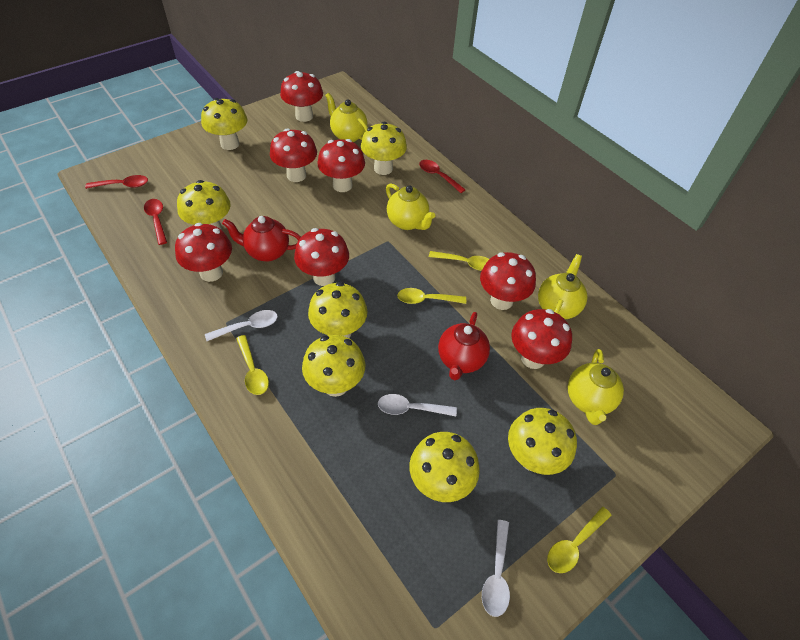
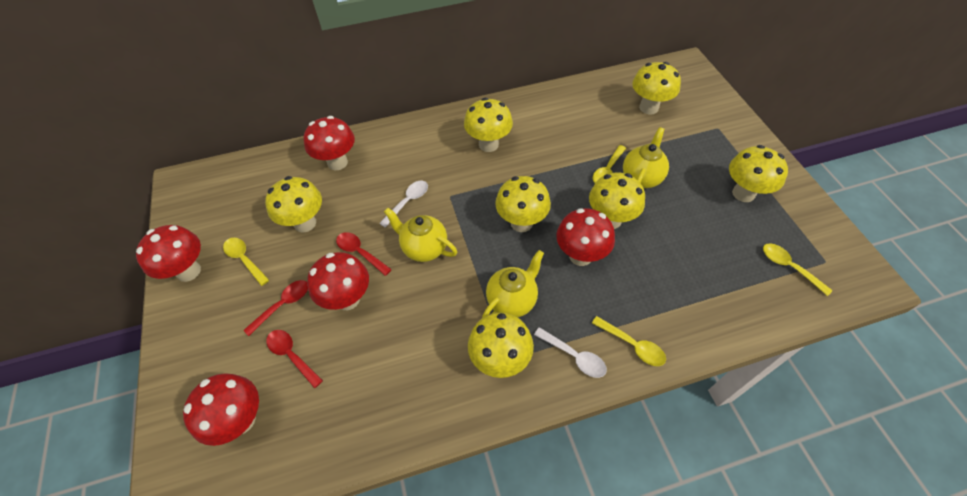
red mushroom: [175,223,232,282] [270,128,317,182] [280,71,323,122] [294,228,349,286] [317,139,365,192] [480,252,536,310] [511,309,572,369] = 7 -> [136,225,201,282] [183,373,259,446] [304,116,355,170] [307,252,369,310] [557,208,615,266] = 5
red teapot: [222,216,301,261] [438,312,490,380] = 2 -> none = 0
white spoon: [205,310,278,341] [378,394,457,416] [482,520,510,617] = 3 -> [379,181,428,228] [534,327,607,378] = 2
yellow teapot: [325,93,368,142] [386,183,435,230] [538,254,587,319] [568,349,624,425] = 4 -> [384,208,457,262] [482,250,544,318] [623,127,669,188] = 3

